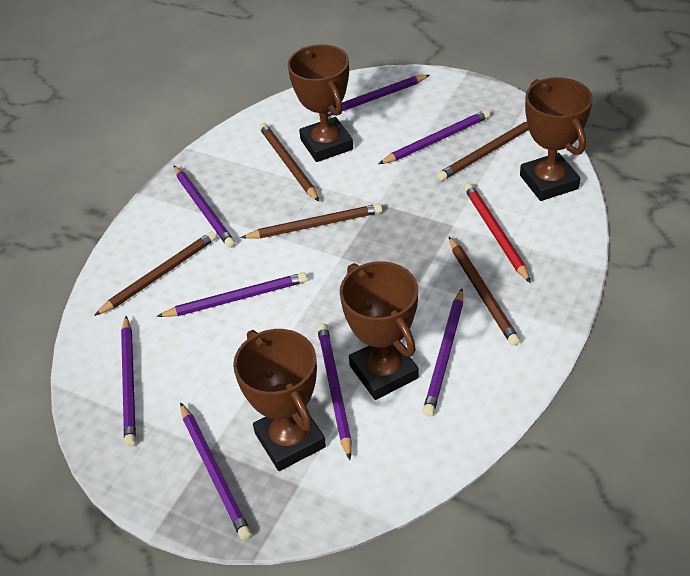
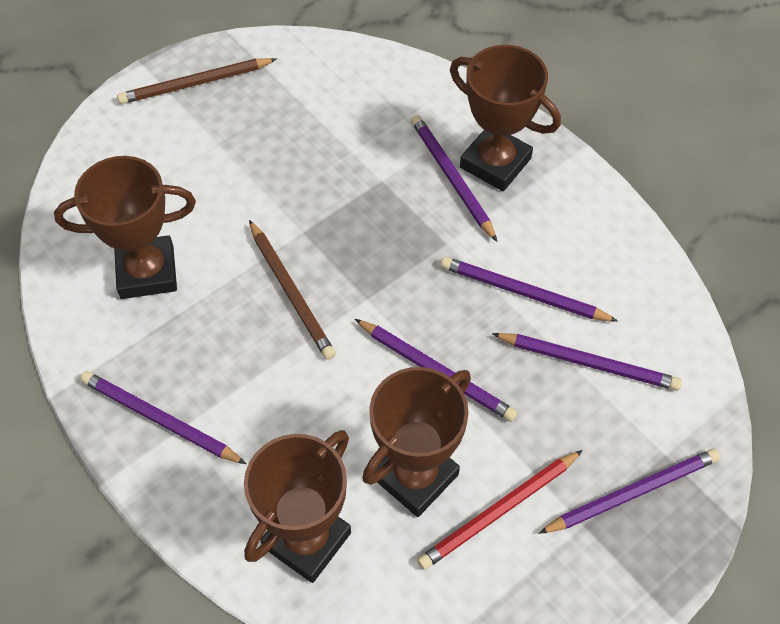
brown pencil: [94,231,217,316] [240,204,382,239] [259,123,319,202] [437,121,529,181] [449,237,520,346] = 5 -> [117,58,277,104] [249,220,336,360] = 2
purple pencil: [121,316,136,447] [156,272,307,317] [174,166,235,248] [180,402,252,540] [316,75,429,119] [317,324,352,460] [379,110,490,164] [423,288,463,416] = 8 -> [80,371,246,464] [355,319,518,422] [411,115,497,242] [441,257,618,322] [492,333,682,391] [538,449,720,534] = 6

